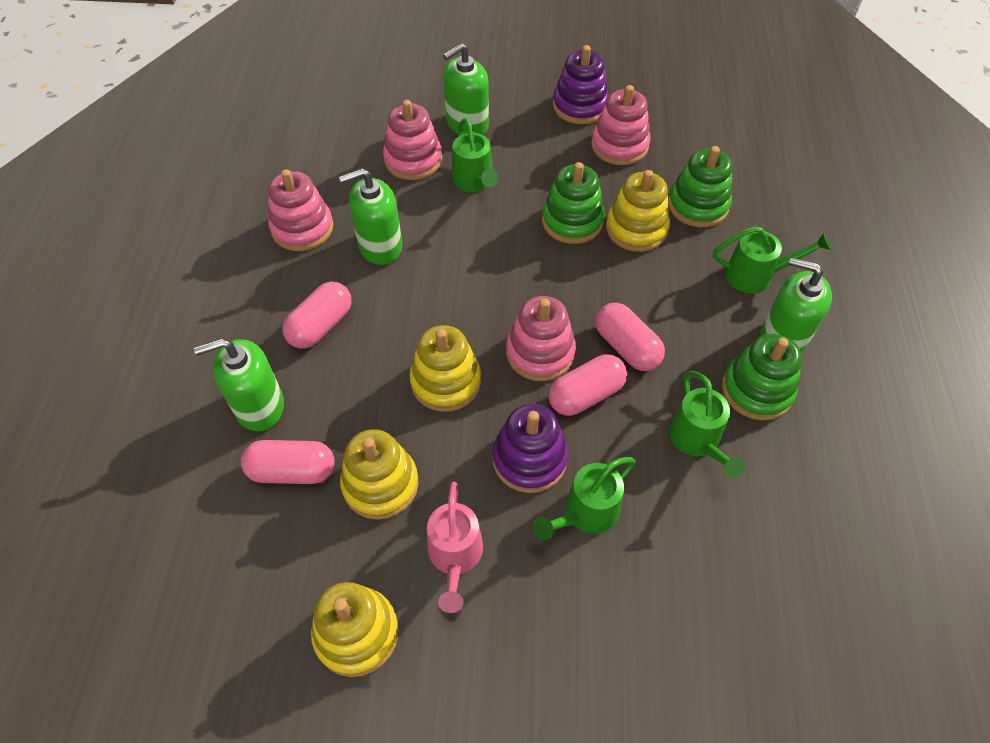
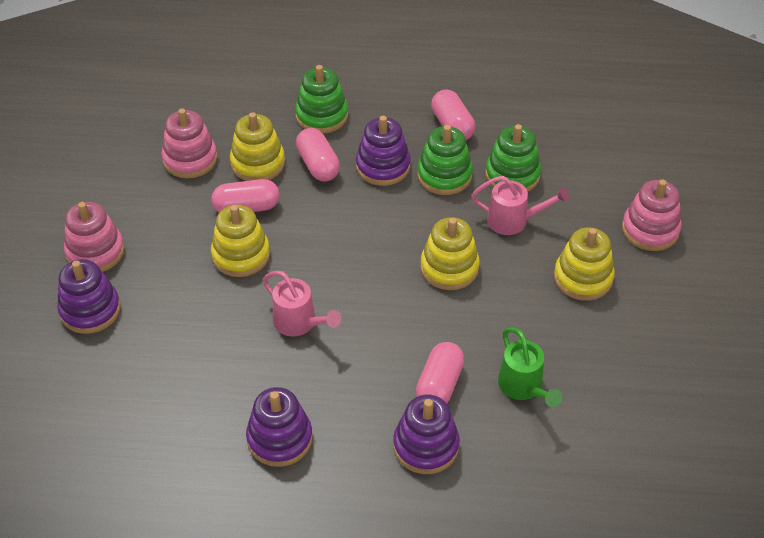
green soap dispenser: [194,338,284,431] [339,168,402,265] [443,43,489,135] [760,257,832,354] = 4 -> none = 0
green watering can: [452,118,499,192] [533,457,636,541] [669,371,746,478] [713,226,831,293] = 4 -> [498,328,562,407] = 1
pink stacking toy: [268,169,333,251] [383,100,442,180] [506,296,576,381] [591,85,650,165] = 4 -> [64,202,125,272] [161,108,217,178] [622,179,682,251] = 3
pink watering can: [427,482,483,613] = 1 -> [263,271,341,336] [471,176,570,235] = 2
purple stacking toy: [492,404,568,493] [553,45,609,124] = 2 -> [57,259,121,334] [246,387,313,467] [356,116,411,186] [393,394,460,474] = 4

